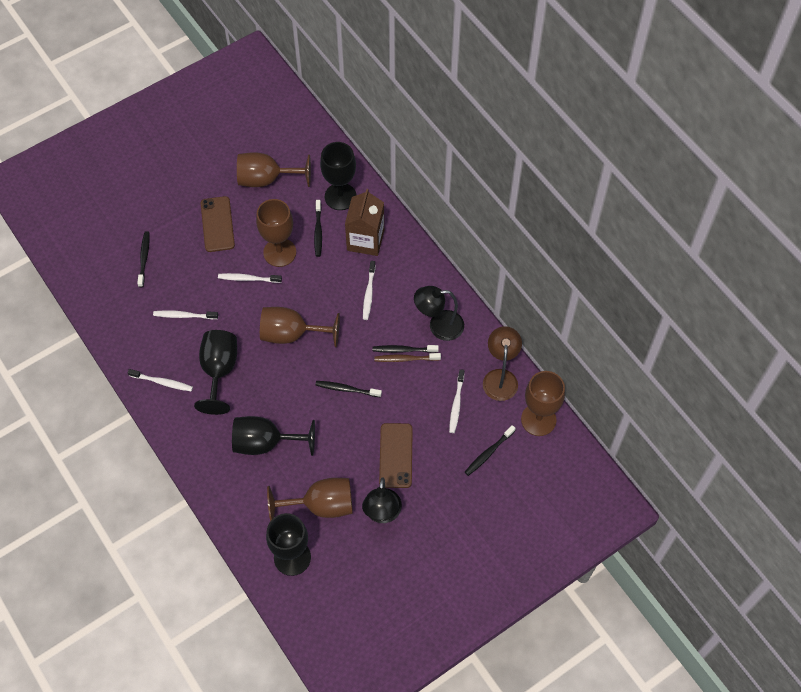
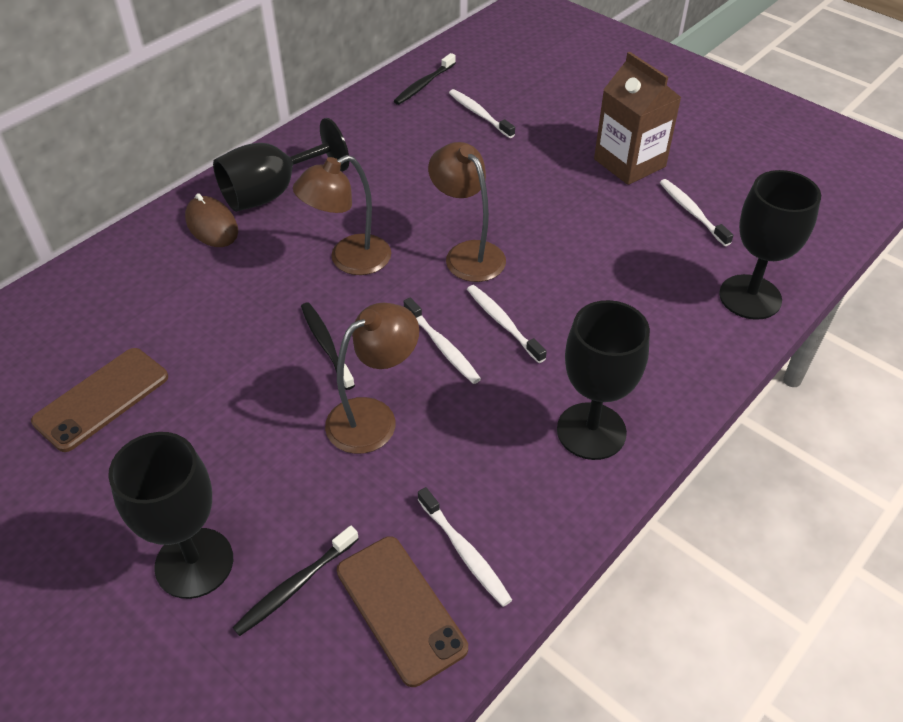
black lamp: [362,477,402,523] [414,286,464,341] = 2 -> none = 0
black toothbrush: [137,231,150,287] [314,200,322,257] [315,381,382,397] [372,345,439,353] [465,425,516,476] = 5 -> [232,525,359,636] [301,302,355,390] [394,53,456,105] = 3
brown goblet: [237,152,311,187] [256,199,296,267] [260,307,340,347] [267,478,353,521] [521,371,565,436] = 5 -> none = 0
brown lamp: [483,326,522,401] = 1 -> [293,155,391,275] [325,303,419,454] [428,142,506,282] = 3
brown mouse: none = 0 -> [185,193,238,247] = 1
brown toothbrush: [375,353,441,362] = 1 -> none = 0

